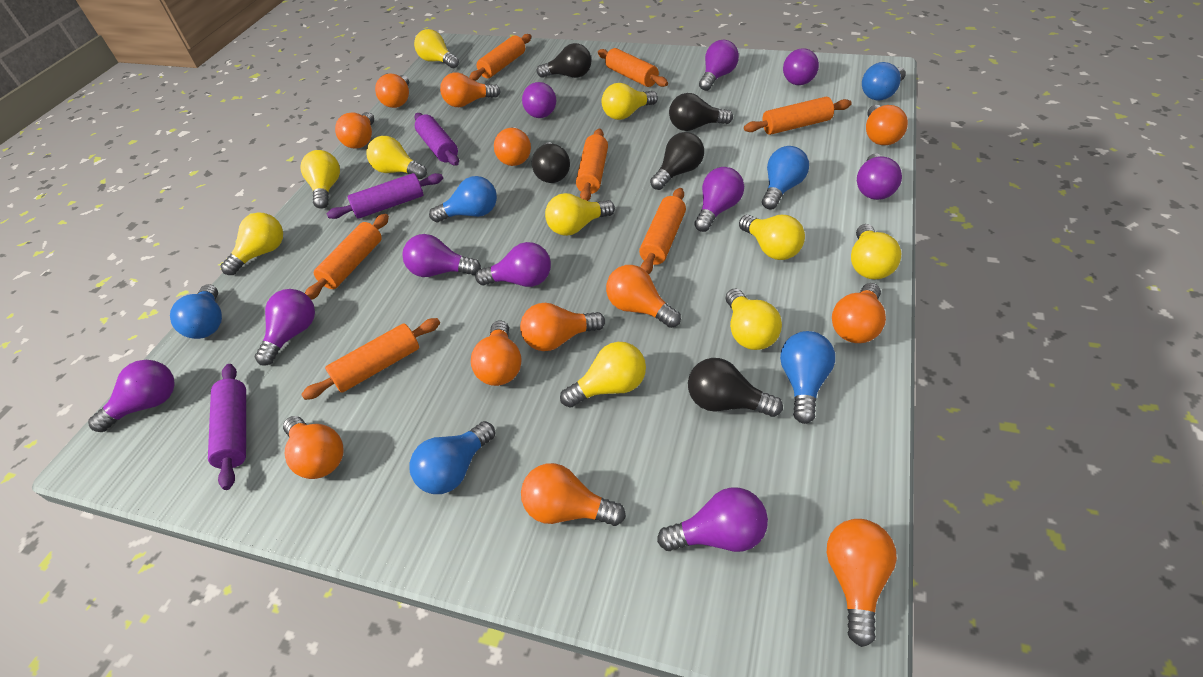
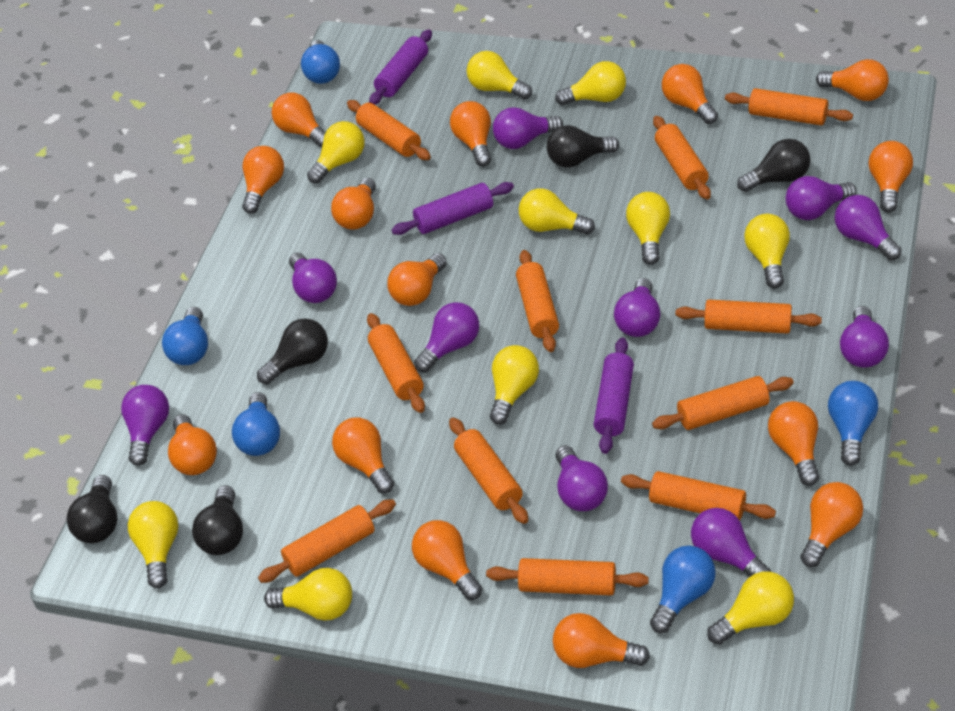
blue light bulb: [170,284,222,339] [410,421,495,494] [429,176,497,222] [762,146,809,209] [780,331,835,424] [862,62,906,101] = 6 -> [162,307,208,365] [232,392,280,456] [301,40,340,84] [650,546,716,633] [828,381,878,466] = 5
orange light bulb: [283,416,344,479] [335,112,374,149] [375,74,409,108] [440,72,501,107] [471,321,522,386] [494,127,531,166] [520,303,605,351] [521,463,626,526] [606,265,681,328] [827,519,897,647] [832,283,886,343] [866,105,908,145] = 12 -> [168,414,217,475] [242,146,284,214] [272,93,326,148] [331,178,376,230] [332,418,394,494] [387,253,447,306] [412,520,482,600] [450,101,491,166] [553,613,650,668] [662,64,718,124] [768,401,819,486] [800,482,863,567] [816,59,889,101] [868,141,913,212] = 14
orange rolling pin: [301,318,440,400] [305,214,389,300] [469,34,531,81] [576,129,608,201] [598,48,668,87] [639,188,686,274] [744,97,852,135] = 7 -> [258,499,396,583] [347,100,431,160] [367,313,425,413] [449,418,528,524] [486,558,649,596] [516,250,559,352] [621,471,776,521] [652,376,794,430] [653,116,711,199] [675,300,822,334] [725,88,853,125] = 11

